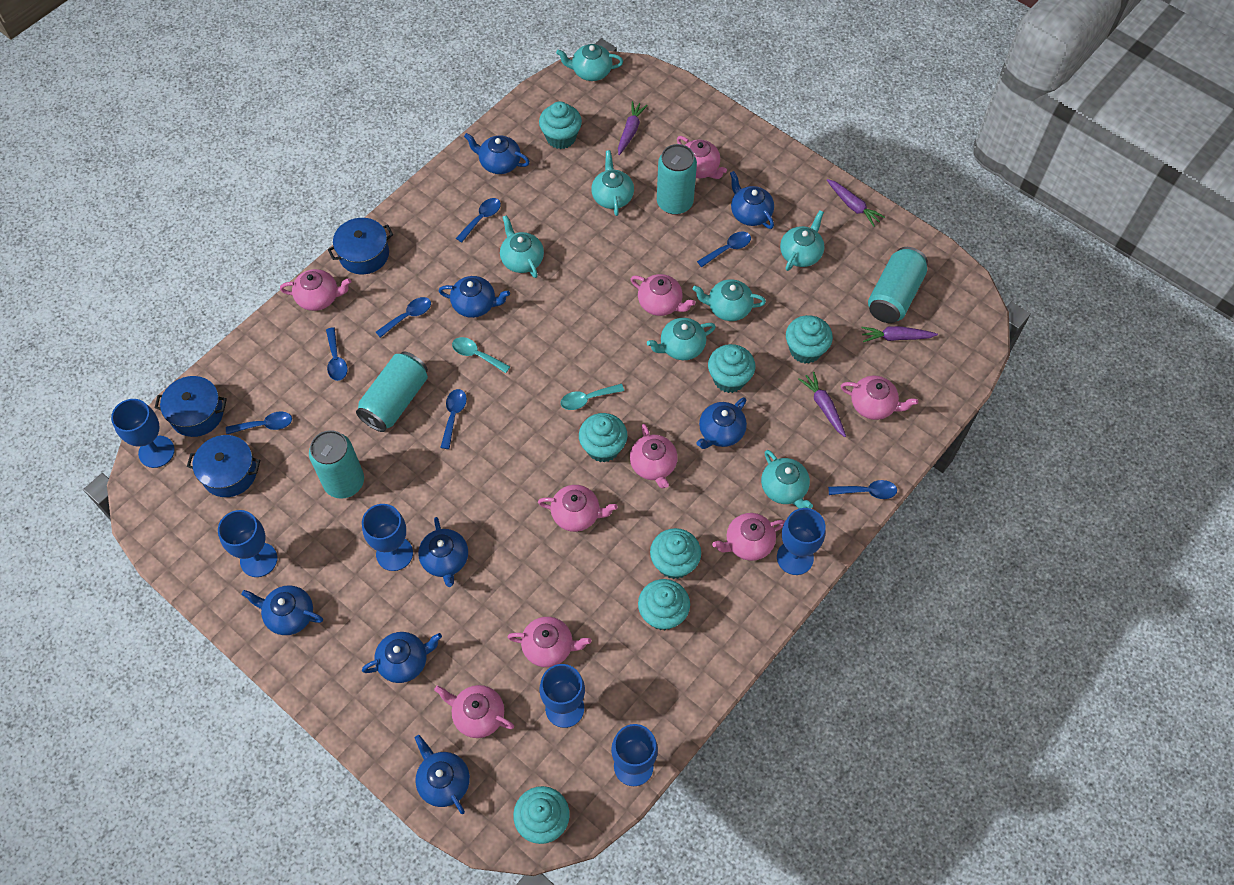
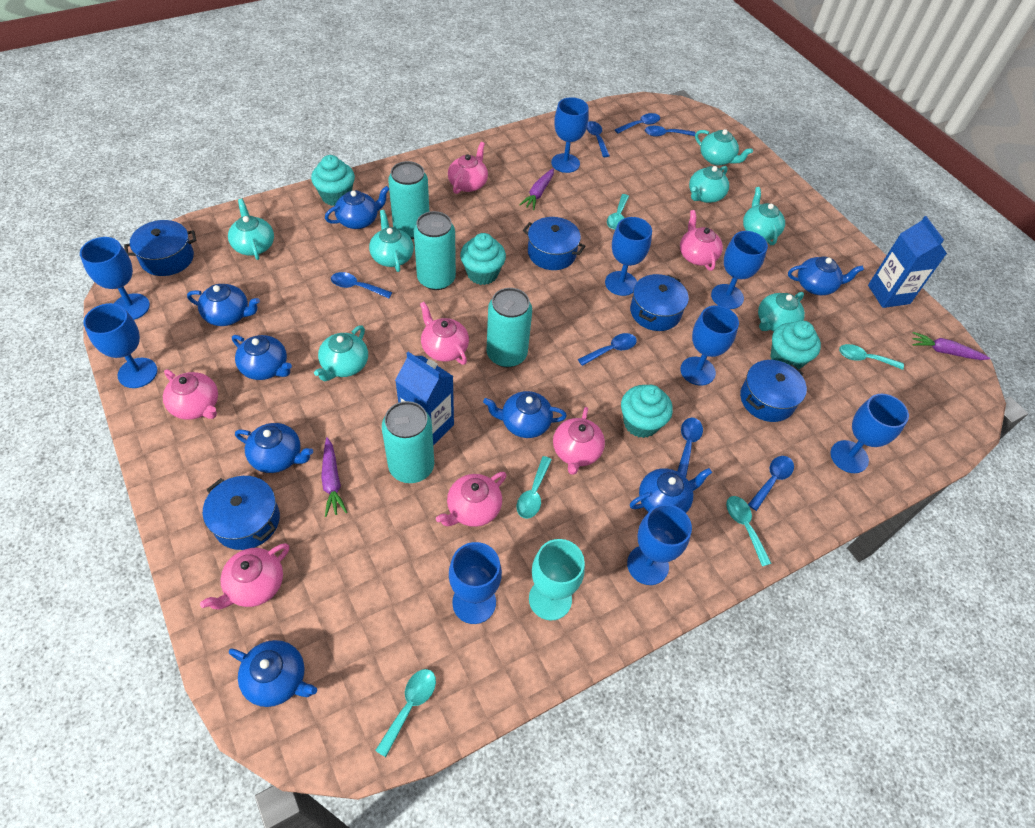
blue carton: none = 0 -> [395,352,454,445] [868,216,947,308] = 2
blue goblet: [111,399,175,468] [218,510,277,577] [362,504,413,571] [540,664,585,728] [611,724,658,786] [777,508,825,575] = 6 -> [80,237,150,320] [83,303,158,388] [449,542,502,624] [551,97,589,173] [605,217,652,296] [627,504,692,585] [680,305,739,386] [711,231,768,309] [830,394,909,473] = 9
blue pot: [155,376,227,437] [187,435,260,497] [328,218,393,274] = 3 -> [124,220,196,276] [203,476,280,550] [523,217,586,270] [630,274,689,331] [740,360,807,422] = 5
pink teapot: [280,269,351,311] [434,685,514,738] [508,617,591,667] [538,485,618,532] [630,424,678,489] [631,274,696,316] [677,136,727,179] [712,513,785,561] [841,376,918,420] = 9 -> [163,369,218,420] [200,543,289,609] [420,302,469,365] [436,472,507,527] [448,142,488,194] [553,407,605,475] [680,210,723,271] = 7
purple carrot: [618,101,648,155] [799,372,846,437] [827,179,885,227] [861,326,938,342] = 4 -> [321,437,347,517] [519,168,554,210] [912,332,990,360] = 3
turquoise cupcake: [513,786,570,844] [539,101,582,149] [579,413,627,463] [638,579,690,630] [650,528,701,579] [708,344,755,393] [786,315,833,364] = 7 -> [311,155,355,206] [460,233,506,285] [621,385,673,438] [770,321,821,369] = 4
turquoise goblet: none = 0 -> [529,539,585,621] = 1
turquoise spoon: [452,337,510,373] [561,384,624,410] = 2 -> [375,669,436,757] [517,456,552,519] [607,194,629,230] [726,496,772,567] [839,344,904,370] = 5

